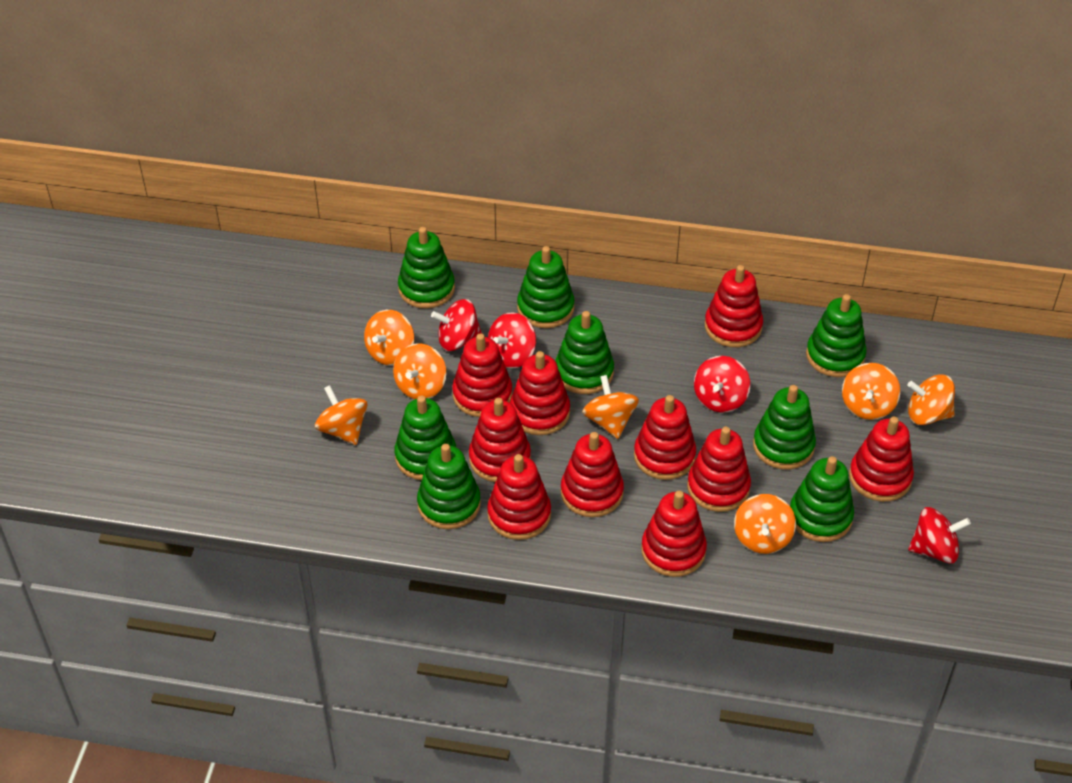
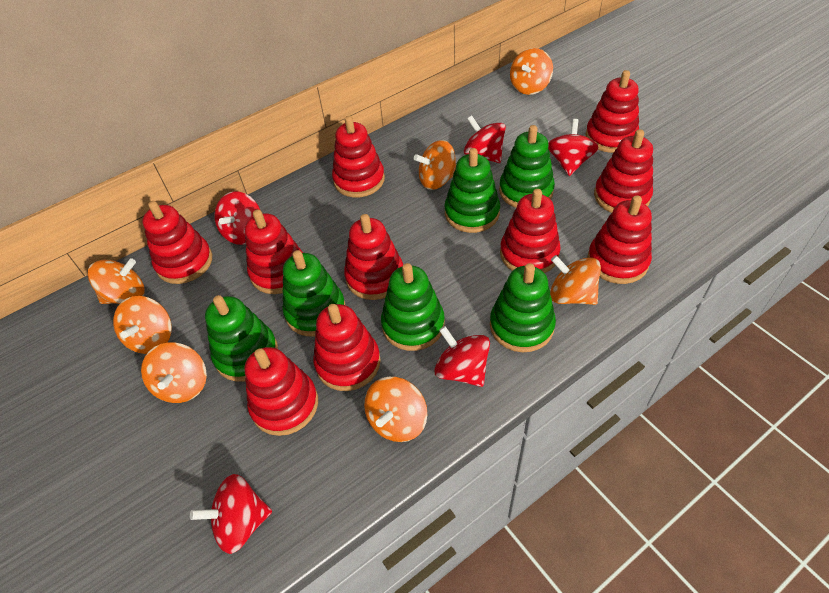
green stacking toy: [394,396,456,480] [398,227,455,309] [417,444,481,529] [517,246,575,328] [555,311,614,394] [753,385,816,469] [790,456,854,542] [806,294,867,377] = 8 -> [205,295,278,382] [282,250,345,336] [381,263,445,351] [444,148,500,233] [490,263,556,352] [499,125,555,208] = 6
red spinning top: [431,299,482,351] [488,312,536,369] [694,356,751,413] [908,507,971,564] = 4 -> [190,474,272,554] [214,191,260,245] [434,326,490,387] [464,115,506,163] [548,119,599,176] = 5

